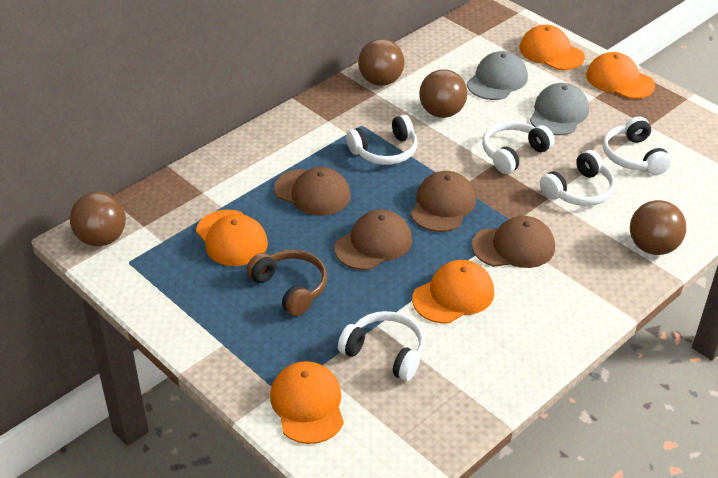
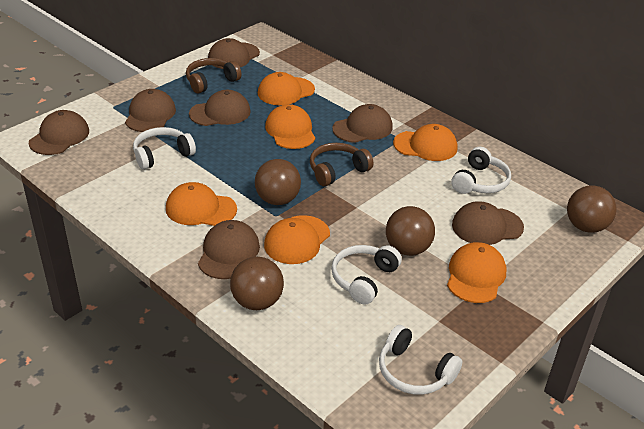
brown cap: [274,167,351,216] [334,209,412,270] [411,171,476,232] [472,216,555,268] = 4 -> [29,110,89,155] [125,89,176,132] [189,90,251,126] [198,220,260,279] [208,38,260,69] [332,104,393,143] [452,201,524,245] = 7
brown headphones: [246,250,327,316] = 1 -> [186,58,241,93] [310,143,373,186] = 2
grey cap: [467,51,528,100] [530,83,589,135] = 2 -> none = 0
orange cap: [196,210,268,266] [270,361,344,444] [412,260,494,324] [520,25,585,70] [586,52,655,99] = 5 -> [166,182,237,226] [258,72,315,105] [264,215,330,264] [265,104,315,149] [393,124,457,161] [447,242,507,303] = 6
white headphones: [338,311,425,381] [346,115,418,165] [482,121,554,174] [540,150,615,206] [603,117,671,175] = 5 -> [133,127,196,170] [331,245,402,305] [379,325,462,395] [451,147,511,194] = 4

